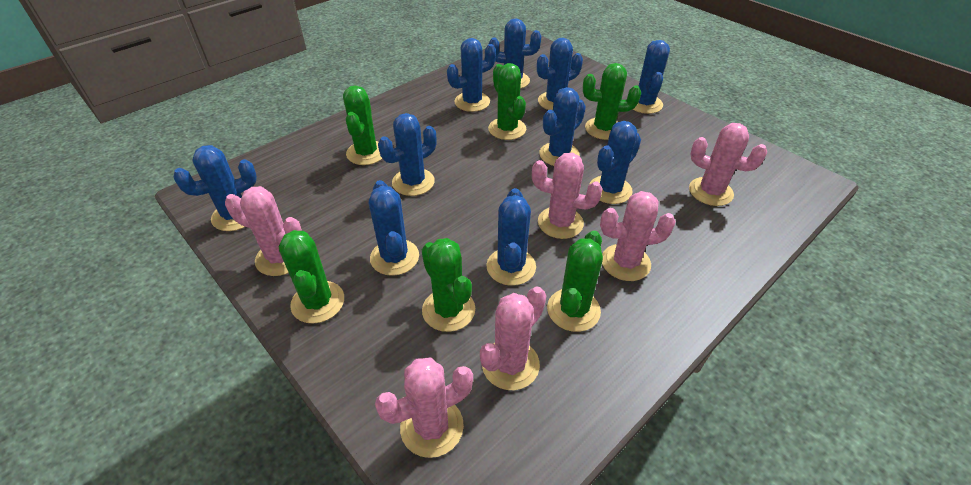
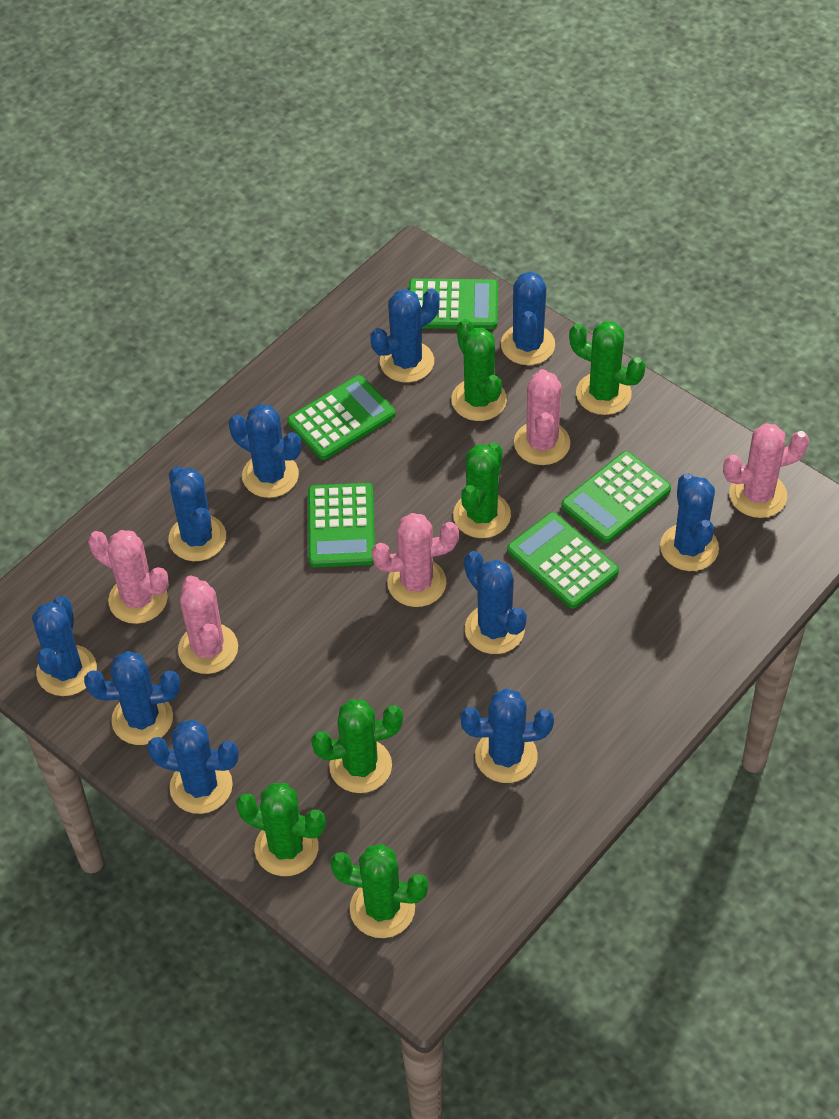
green calculator: none = 0 -> [287,375,396,460] [308,483,375,567] [409,279,498,329] [507,512,619,609] [562,451,671,543] = 5
pink cactus: [225,186,302,276] [375,357,473,458] [480,287,546,390] [532,153,603,239] [600,191,676,281] [689,123,767,206] = 6 -> [88,530,169,624] [178,575,238,674] [372,513,459,607] [514,369,570,465] [723,423,809,518] = 5

